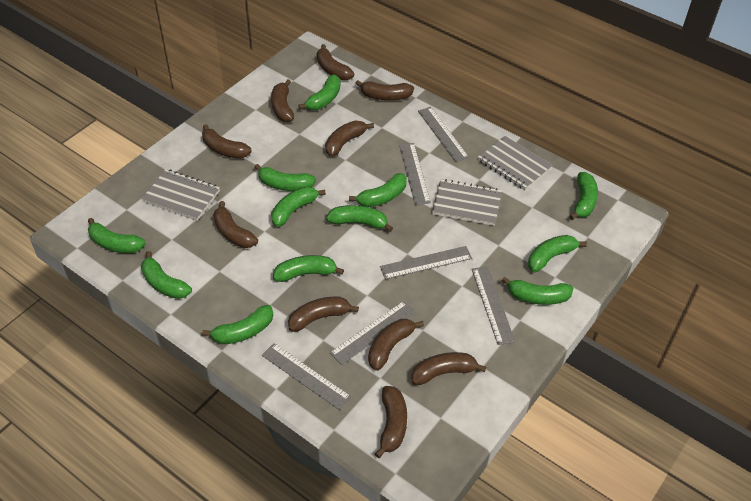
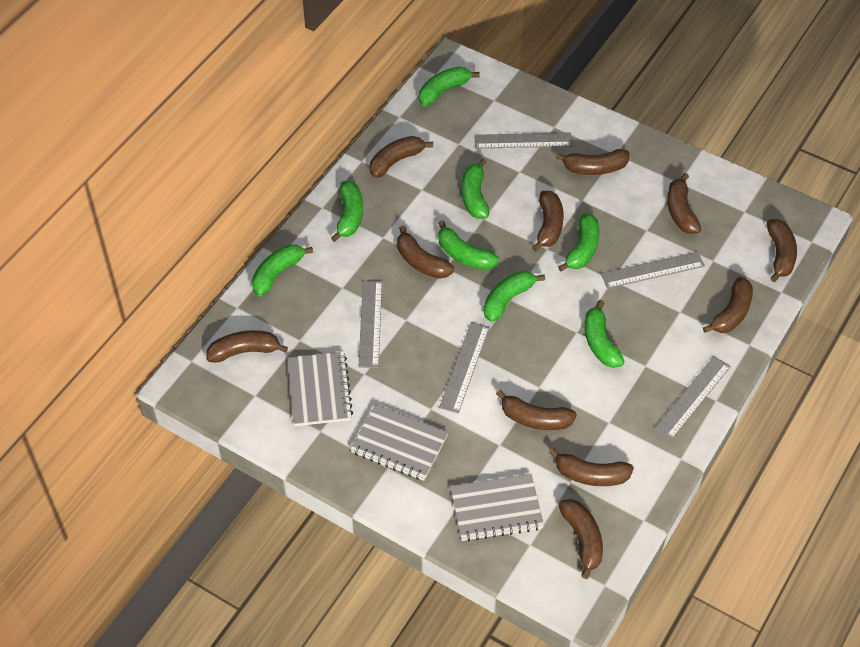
brown banana: [202,124,252,159] [213,201,258,248] [271,79,294,122] [288,297,359,332] [317,44,354,80] [325,121,374,157] [355,80,414,100] [368,319,424,371] [375,386,407,458] [411,352,486,385] = 10 -> [206,330,288,362] [370,136,433,178] [397,225,454,279] [496,390,577,430] [532,191,564,252] [549,448,634,486] [555,149,629,175] [559,499,603,579] [667,173,701,234] [703,277,753,333] [767,219,797,282] = 11
green banana: [88,218,145,253] [141,251,192,299] [202,305,273,344] [254,164,316,191] [271,187,326,227] [273,255,344,282] [298,75,340,110] [326,205,393,232] [349,173,407,207] [501,276,574,305] [528,235,587,272] [569,172,598,220] = 12 -> [252,245,313,297] [331,181,363,242] [419,67,480,106] [438,220,499,270] [461,159,489,219] [484,271,545,322] [558,213,600,271] [585,300,624,368] = 8
grey ruler: [262,343,351,410] [330,301,415,365] [380,246,472,280] [399,143,431,205] [418,107,469,162] [472,266,515,345] = 6 -> [358,281,382,368] [439,322,490,413] [474,133,572,149] [601,252,705,289] [654,356,731,440] = 5

